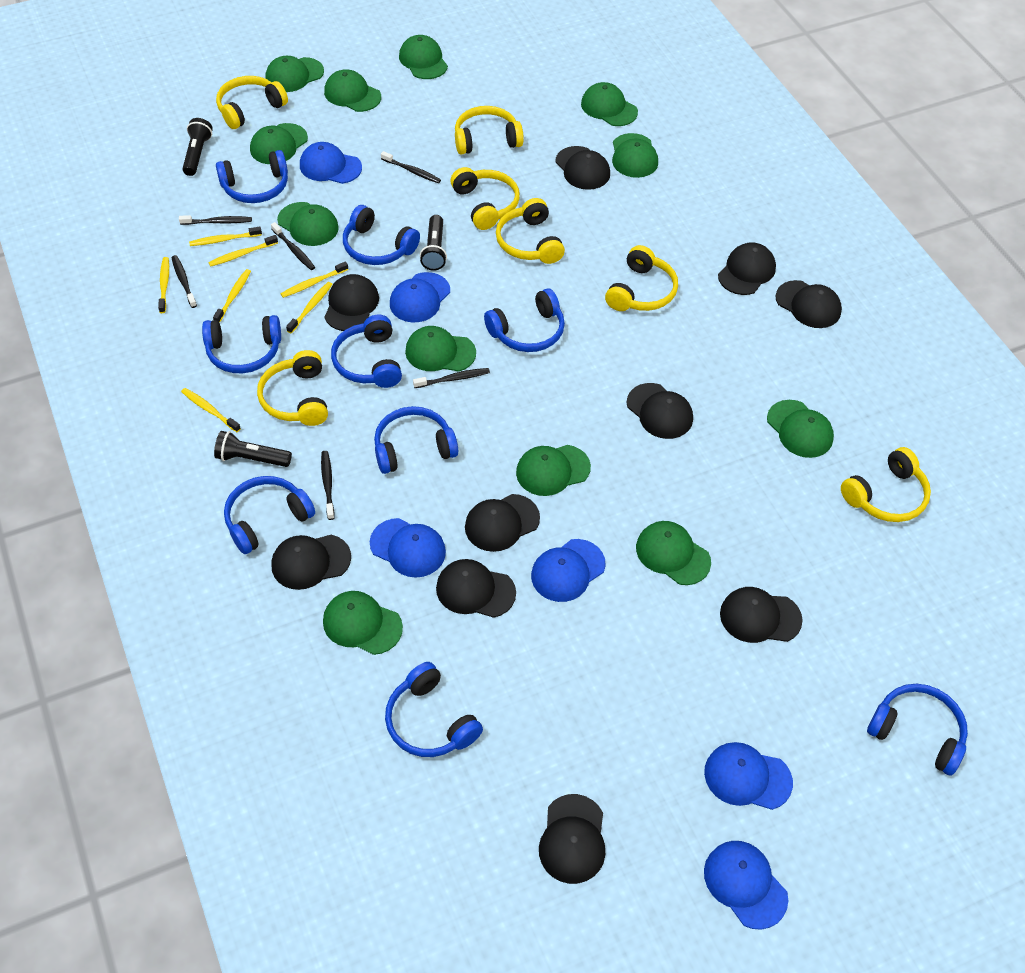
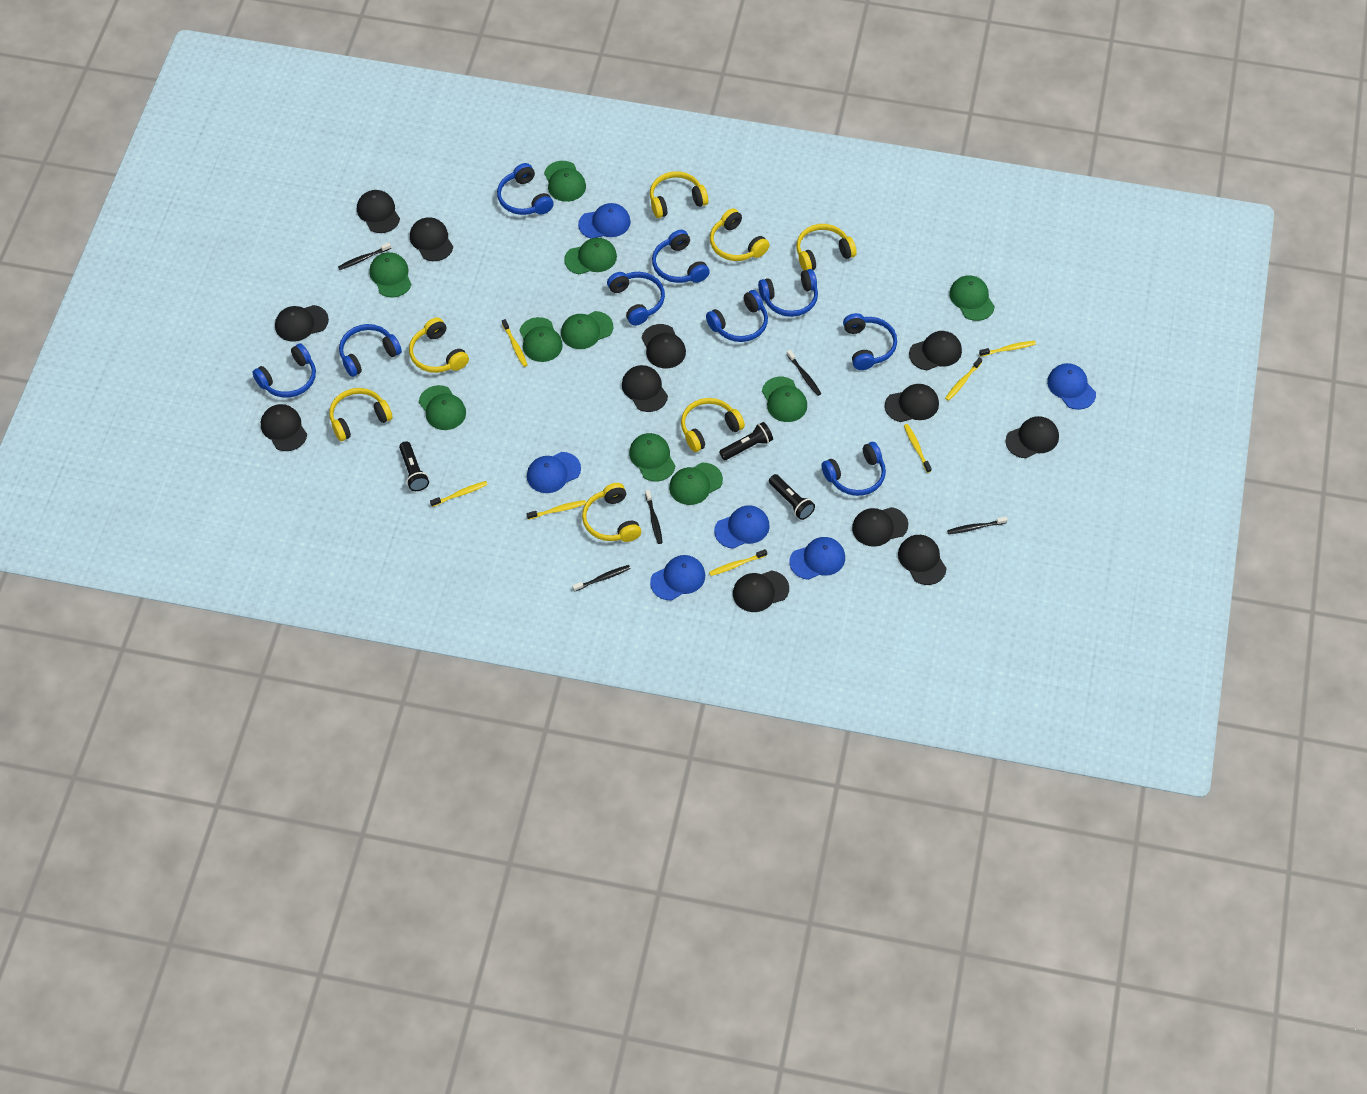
black cap: [271,535,351,590] [325,274,379,331] [436,559,516,618] [465,494,540,552] [539,794,605,884] [555,146,610,190] [627,383,693,439] [718,242,776,295] [720,587,803,643] [776,280,842,328] = 10 -> [261,404,307,451] [275,305,329,342] [357,190,400,233] [410,217,453,261] [622,365,668,412] [641,324,686,368] [733,570,789,612] [852,507,908,547] [885,384,939,422] [898,535,947,585] [909,331,962,370] [1006,416,1059,458] = 12
black toothbrush: [171,255,197,308] [179,215,252,225] [271,222,315,270] [321,451,335,520] [381,151,441,184] [413,368,490,388] = 6 -> [338,242,391,270] [572,565,631,592] [645,490,663,544] [787,350,821,396] [947,517,1008,534] = 5
green cap: [250,123,308,164] [266,56,324,92] [277,202,339,246] [323,591,403,655] [324,69,381,112] [399,35,448,79] [405,326,476,372] [516,445,591,496] [581,82,638,126] [612,133,658,178] [636,521,711,585] [767,400,834,458] = 12 -> [369,252,411,298] [419,385,466,430] [520,317,563,362] [544,161,586,202] [561,311,613,349] [564,238,617,274] [629,433,675,481] [669,463,723,505] [762,377,807,422] [949,275,995,321] = 10

